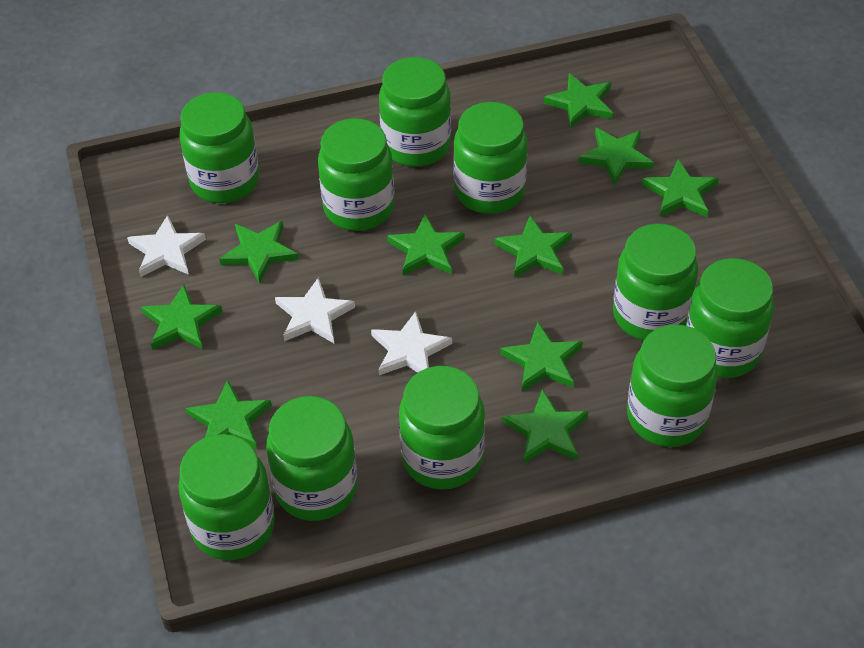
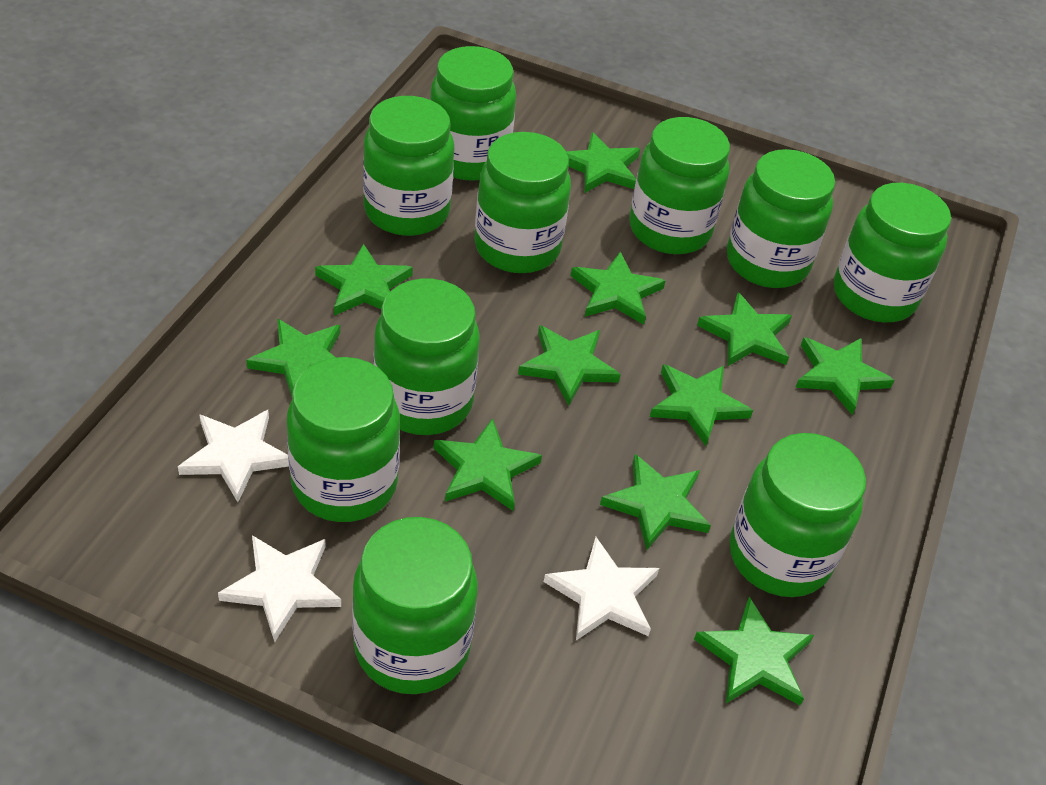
green star: [141,285,222,350] [186,380,272,448] [219,221,299,284] [387,214,465,276] [494,216,572,278] [500,322,582,392] [503,389,588,463] [543,73,613,128] [579,128,654,185] [642,159,719,217] = 10 -> [246,319,340,397] [315,244,413,316] [434,418,542,511] [518,325,621,406] [566,132,640,193] [571,252,666,325] [600,454,711,551] [650,364,753,446] [694,597,814,705] [697,292,792,367] [795,337,894,415] = 11

